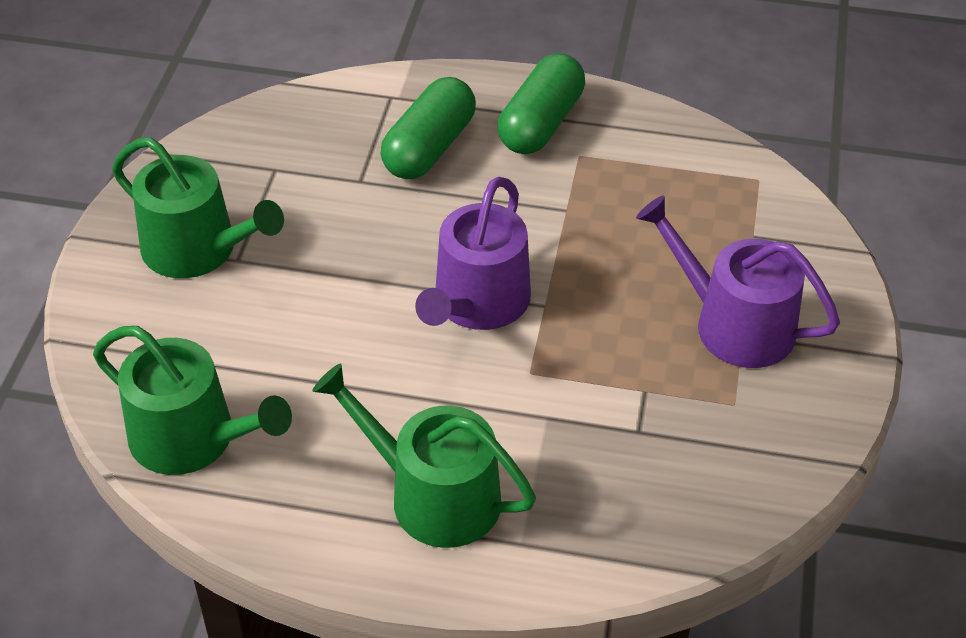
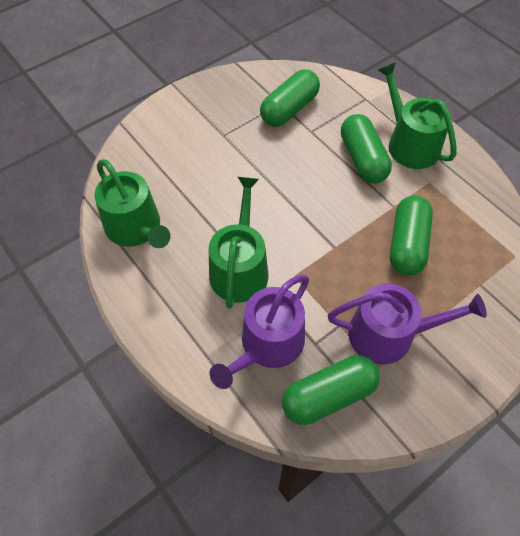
green capsule: [380,77,476,179] [498,53,585,154] = 2 -> [260,69,320,127] [282,355,380,425] [341,114,392,183] [390,195,433,276] = 4

